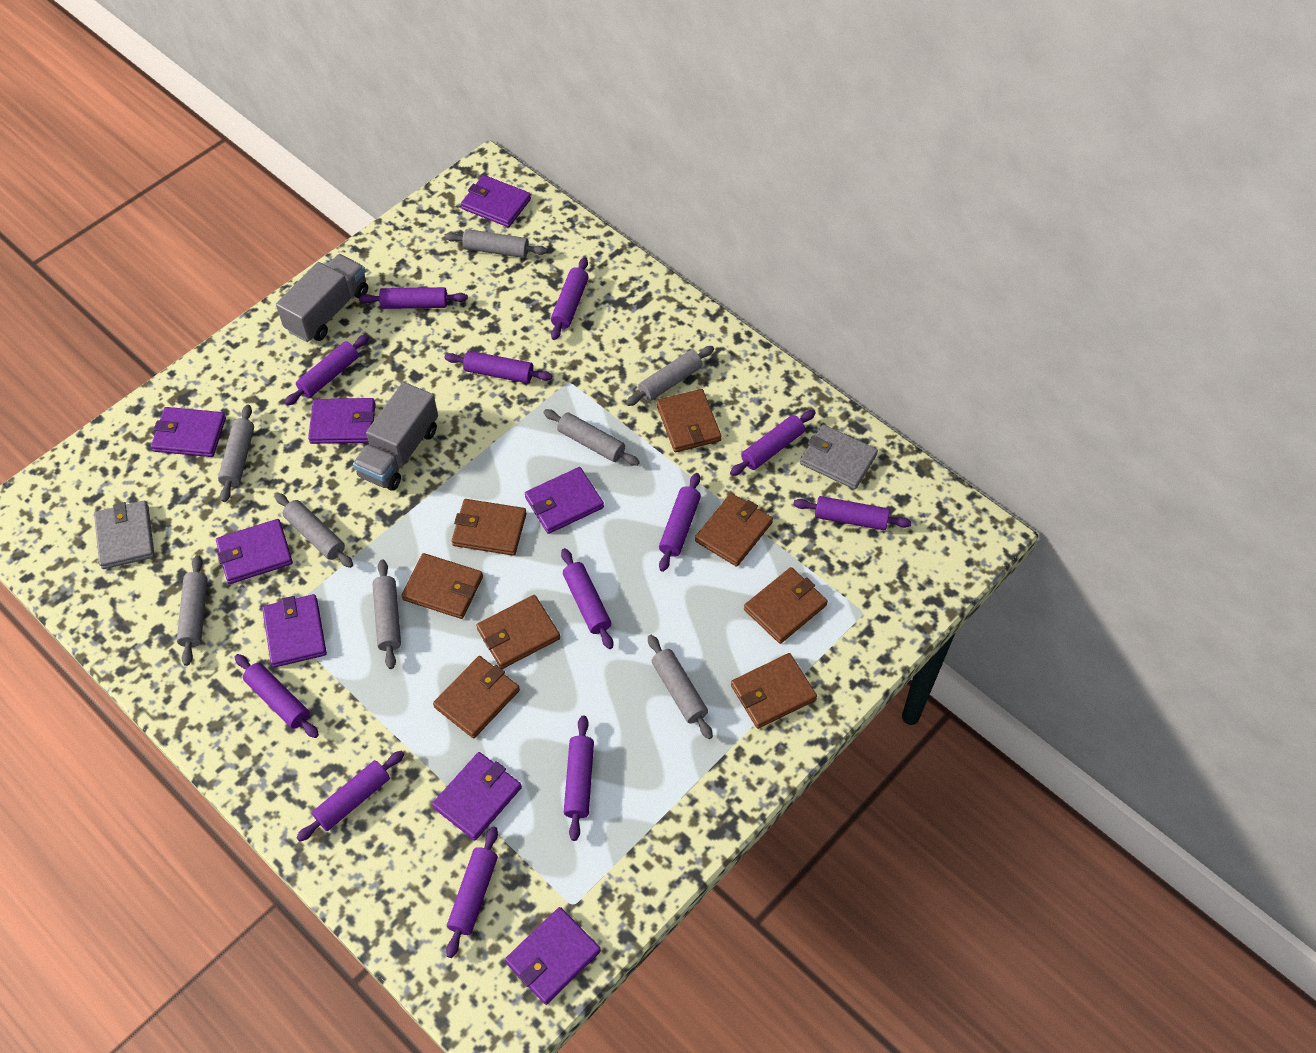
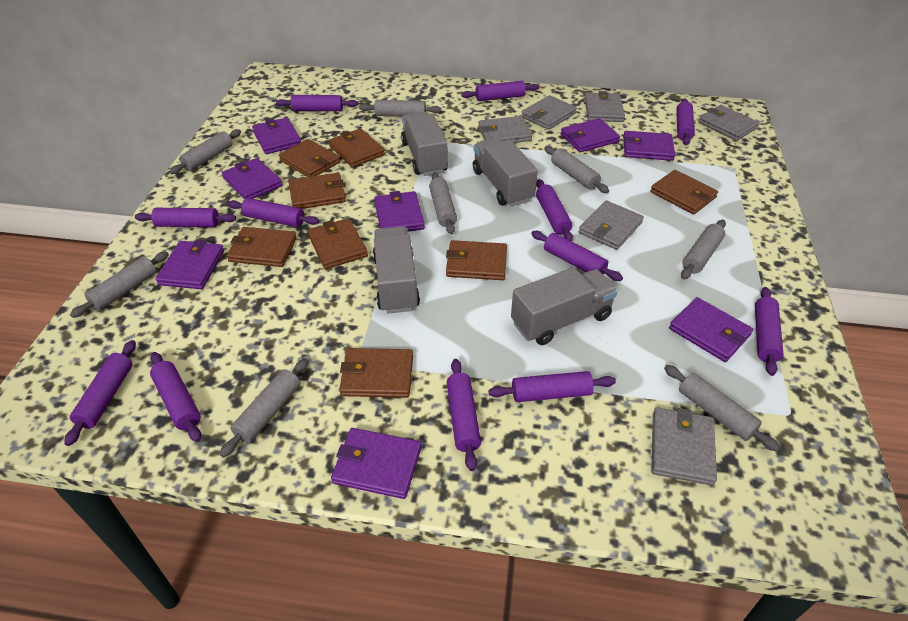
grey truck: [276,254,368,342] [353,382,438,491] = 2 -> [373,226,420,313] [401,112,448,176] [473,138,538,206] [511,267,617,345] = 4
grey wallet: [94,501,155,569] [800,424,878,490] = 2 -> [478,116,532,143] [521,95,577,130] [579,200,644,250] [584,91,625,122] [652,407,717,485] [698,105,759,141] = 6

